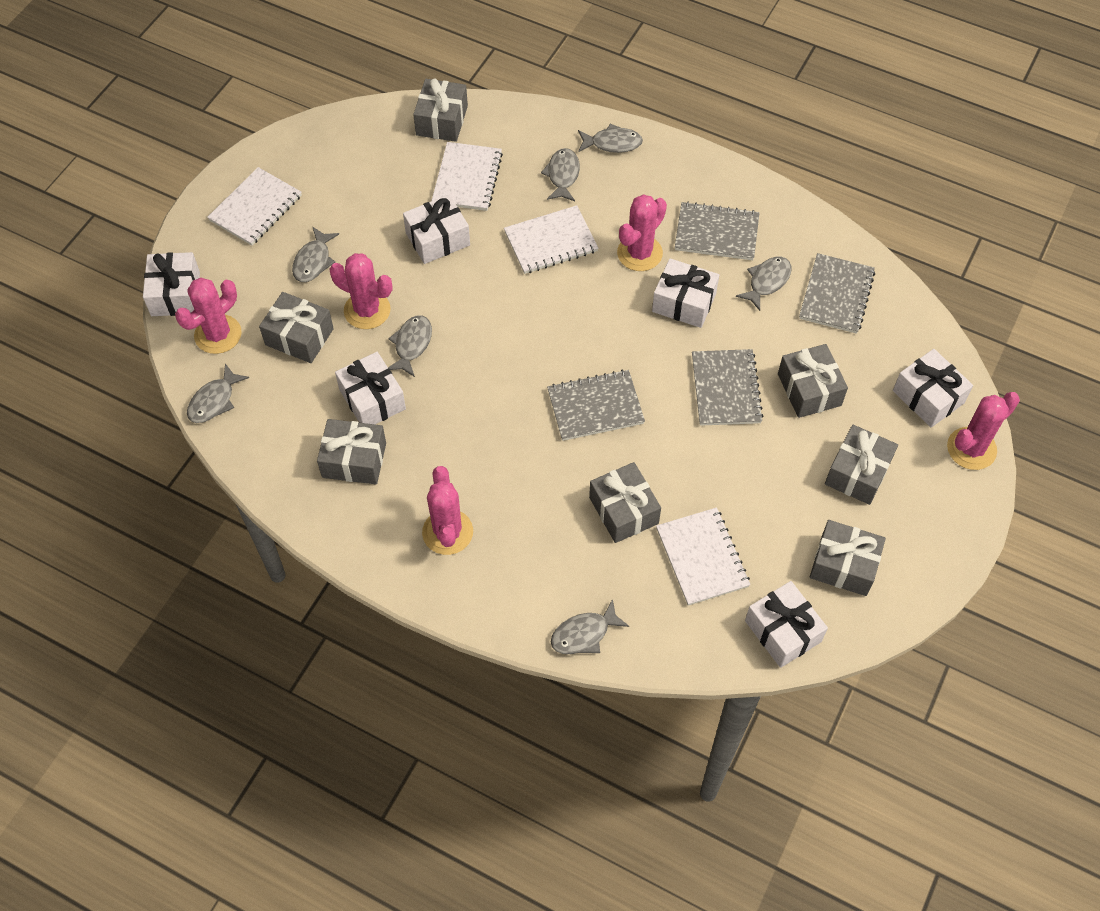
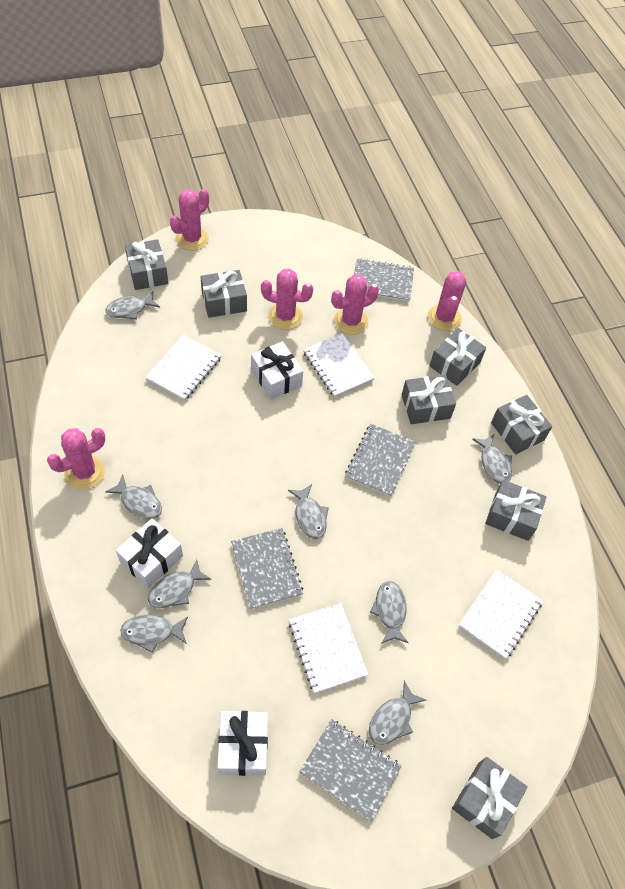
grey fish: [187,363,249,423] [292,227,339,282] [388,315,432,377] [541,148,580,201] [551,599,629,654] [578,124,643,153] [736,256,792,311] = 7 -> [105,291,160,320] [105,475,162,519] [120,615,188,653] [148,559,212,608] [288,484,329,539] [369,681,426,745] [370,581,409,644] [472,434,512,484] = 8
white gift: [143,252,200,316] [335,352,406,424] [403,195,470,264] [652,258,719,328] [745,581,828,668] [893,349,973,428] = 6 -> [116,518,183,588] [217,711,268,776] [251,341,303,400] = 3

